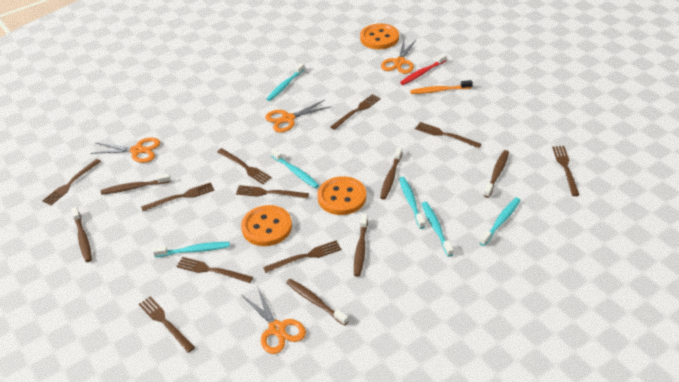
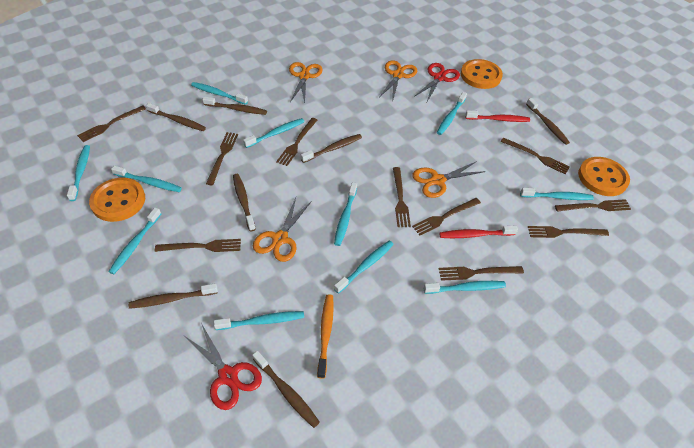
brown toothbrush: [72,207,92,262] [101,173,171,195] [286,279,349,326] [354,214,368,277] [380,147,402,200] [484,150,509,198] = 6 -> [128,283,218,309] [146,103,206,131] [202,96,267,115] [233,174,256,232] [252,351,320,428] [301,134,362,163] [526,98,570,145] = 7
red scissors: none = 0 -> [183,323,262,410] [414,63,460,101] = 2
red toothbrush: [400,54,447,85] = 1 -> [439,225,518,238] [465,110,530,122] = 2
turquoise toothbrush: [153,242,230,257] [266,63,305,101] [271,149,319,188] [399,177,425,229] [422,202,454,257] [480,198,521,246] = 6 -> [67,145,90,201] [108,208,161,274] [111,165,182,192] [191,82,248,105] [214,311,304,330] [243,118,304,148] [334,182,357,246] [334,240,394,294] [424,281,506,294] [437,92,467,135] [520,188,594,200] = 11

